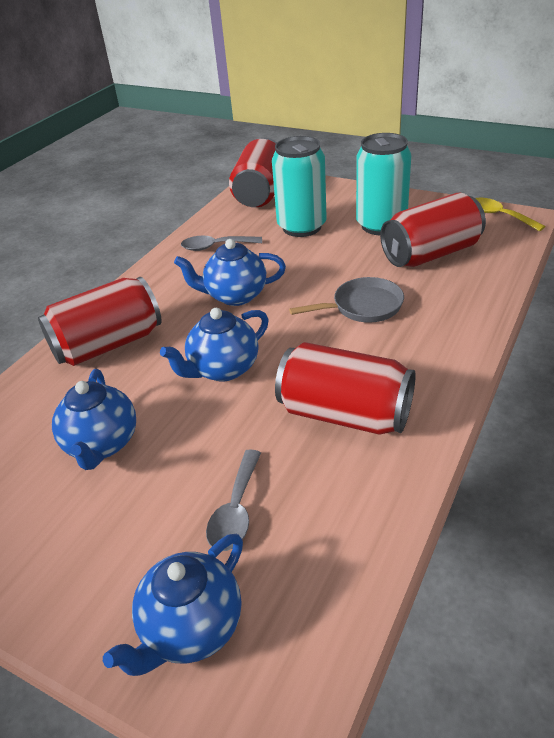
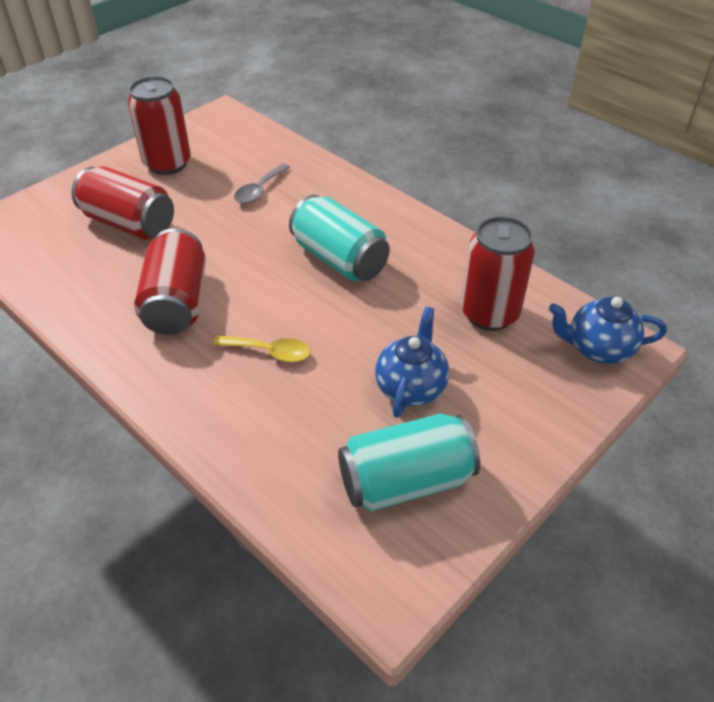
blue teapot: [52,369,136,470] [103,534,243,676] [160,308,269,381] [174,239,286,306] = 4 -> [375,307,449,418] [549,297,667,364] = 2
grey pan: [289,277,404,323] = 1 -> none = 0
grey spoon: [181,236,262,251] [206,449,261,551] = 2 -> [234,163,290,204] = 1

